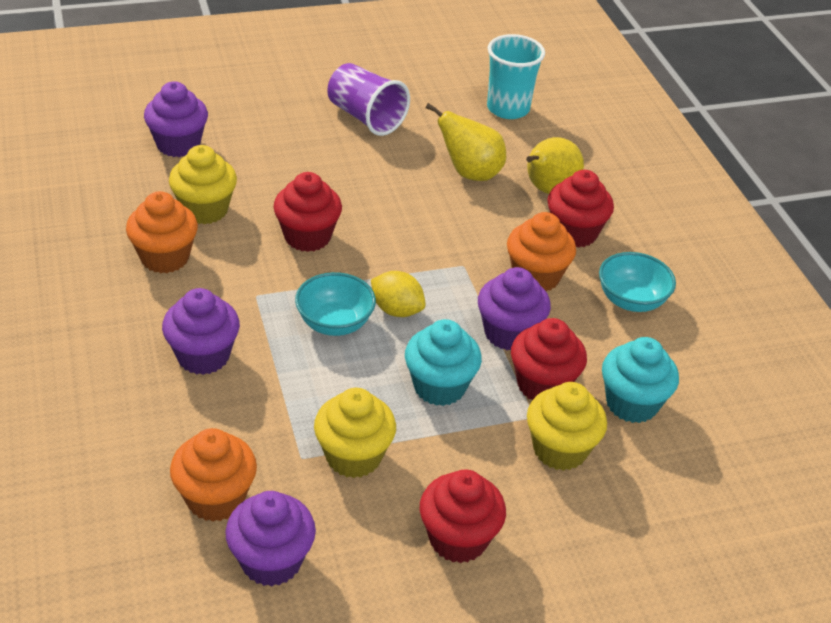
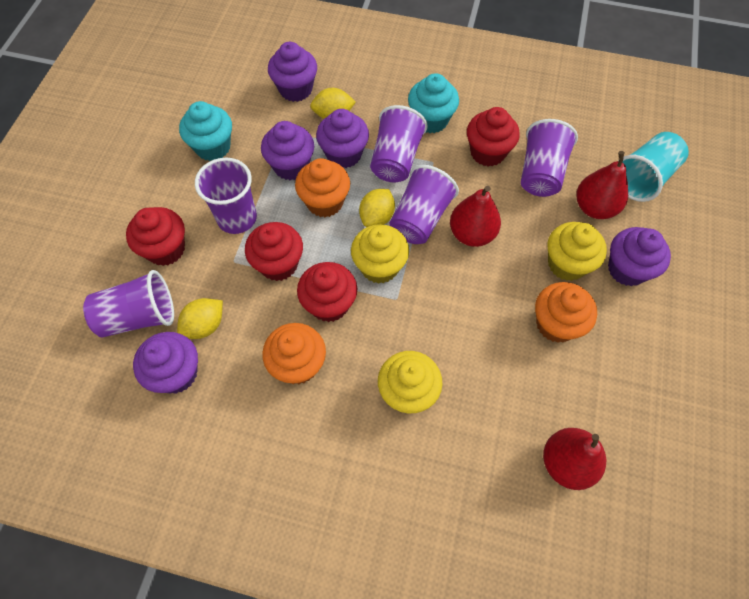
purple cup: [327,63,410,136] = 1 -> [83,270,174,338] [195,158,257,234] [370,105,428,182] [389,165,459,244] [521,119,578,197] = 5
purple cupcake: [144,81,208,157] [162,288,240,375] [225,491,316,587] [478,267,551,350] = 4 -> [133,332,198,394] [261,121,314,180] [268,42,317,102] [316,109,369,168] [608,227,671,286] = 5
red pear: none = 0 -> [450,186,501,247] [543,428,606,490] [577,151,628,219] = 3
turquoise bowl: [295,272,376,336] [599,252,676,312] = 2 -> none = 0
yellow lemon: [371,271,426,317] = 1 -> [177,298,223,339] [310,88,356,119] [359,189,395,227] = 3
yellow pear: [426,103,506,181] [526,137,584,194] = 2 -> none = 0

